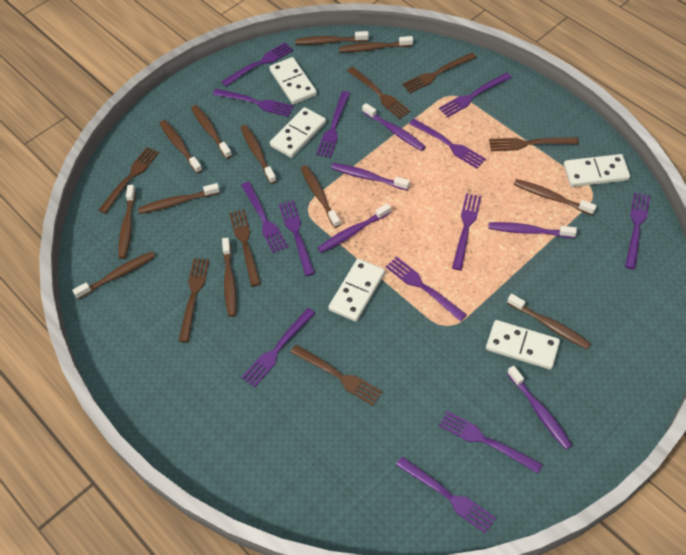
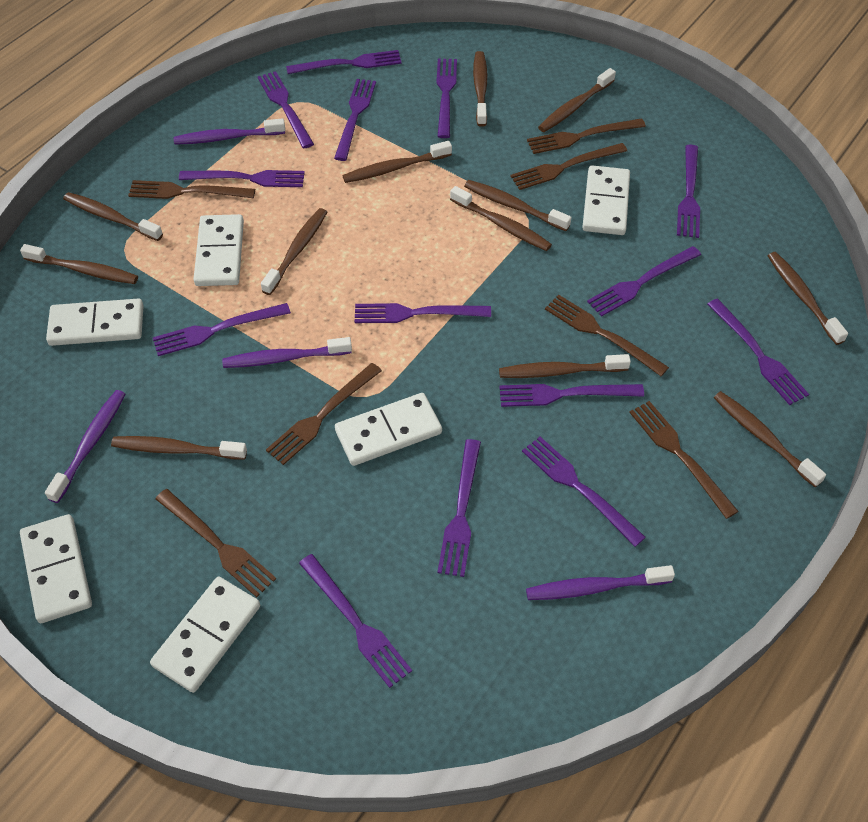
purple fork: [213,89,294,117] [221,43,293,86] [241,182,288,253] [241,308,315,388] [279,200,315,276] [316,91,350,158] [386,257,467,321] [396,456,496,534] [409,119,486,169] [439,73,512,117] [439,411,543,473] [452,193,481,270] [625,192,650,269] = 13 -> [153,303,291,356] [179,170,305,187] [258,71,314,148] [286,50,402,74] [299,554,412,688] [334,79,376,161] [355,303,491,323] [436,59,457,138] [438,439,481,577] [499,384,644,407] [522,437,646,547] [587,246,701,317] [677,145,700,238] [707,299,809,405] = 14
purple toothbrush: [318,203,391,253] [331,163,410,190] [362,103,426,151] [488,222,577,238] [507,366,572,450] = 5 -> [45,390,125,503] [174,118,285,145] [222,337,352,368] [526,565,675,600] = 4
white domino: [269,57,317,104] [270,107,326,158] [328,259,385,322] [486,320,560,370] [564,154,630,187] = 5 -> [20,514,92,623] [46,298,144,346] [150,577,260,693] [193,214,244,286] [335,393,442,466] [582,165,630,235] = 6

